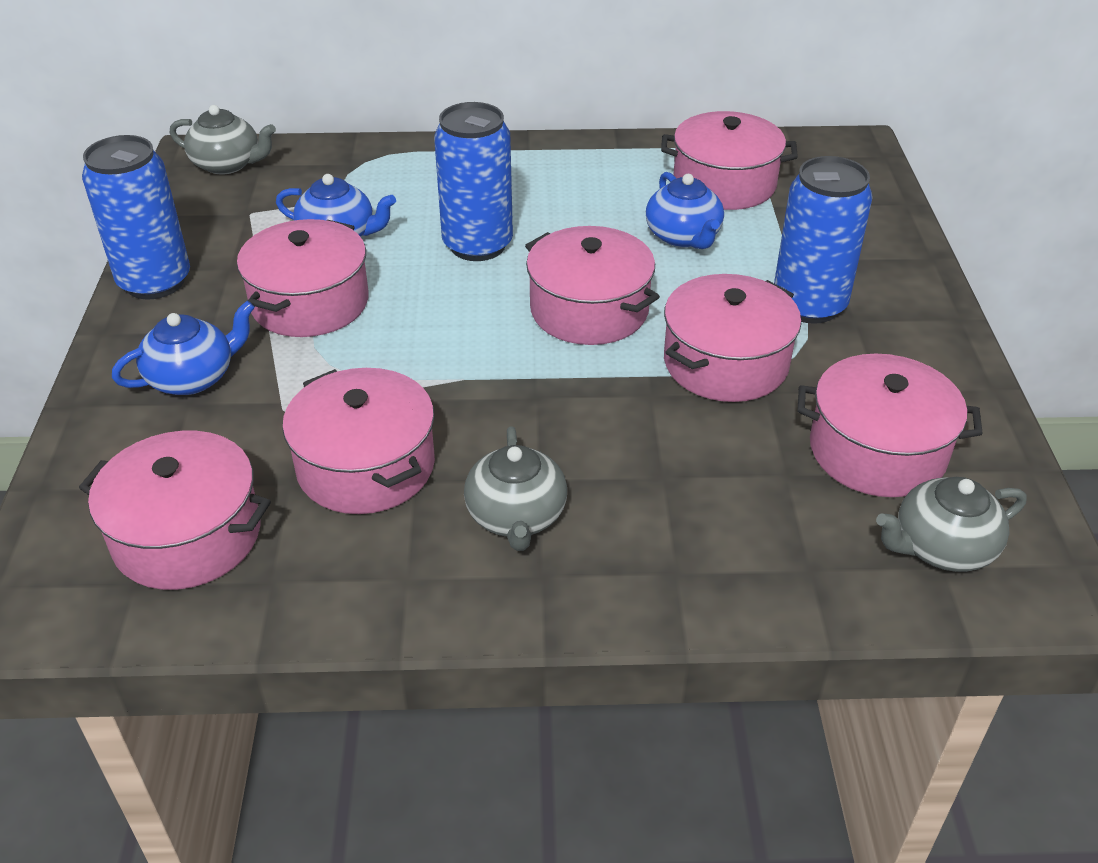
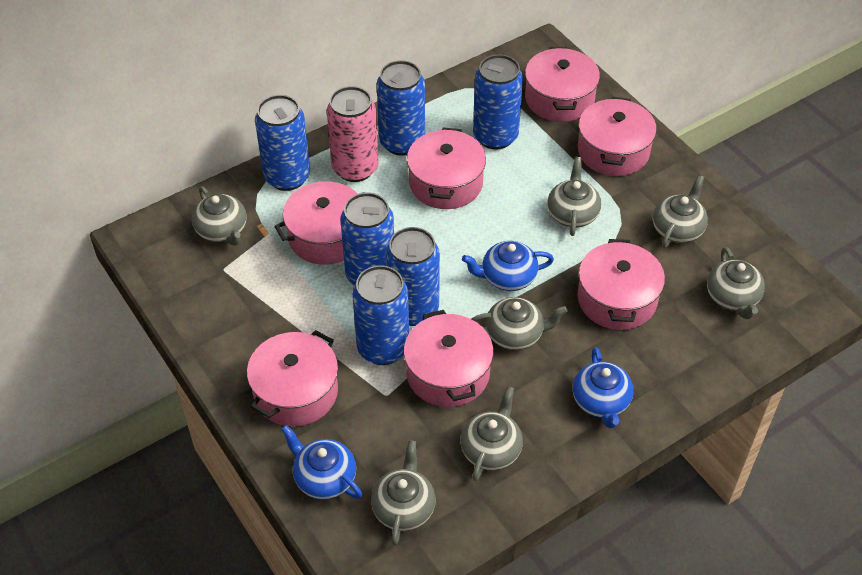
blue can: [82,135,190,299] [434,102,513,261] [774,156,873,324] = 3 -> [255,95,310,191] [341,192,394,285] [352,265,409,365] [377,60,425,156] [385,227,440,326] [473,54,523,150] = 6
grey teapot: [170,105,276,175] [464,426,567,551] [876,477,1027,572] = 3 -> [192,186,247,246] [371,440,436,545] [460,386,523,481] [472,297,568,350] [547,157,601,236] [653,175,708,248] [707,247,765,319] = 7
pink can: none = 0 -> [327,86,379,182] = 1

